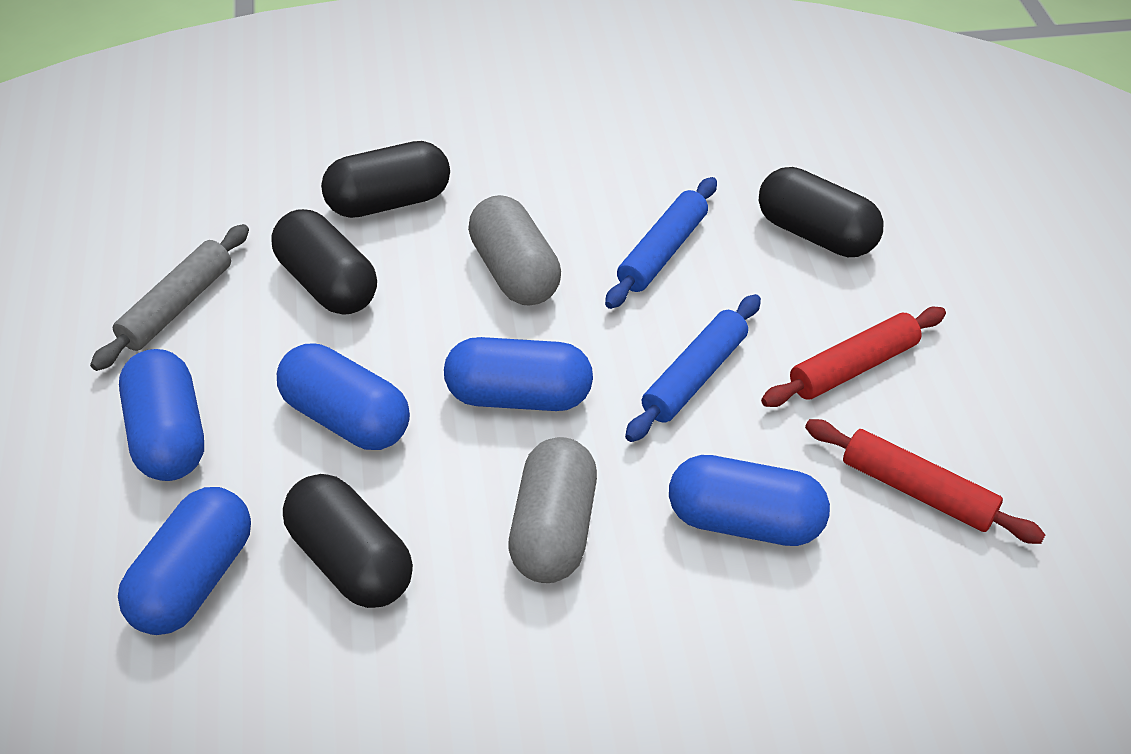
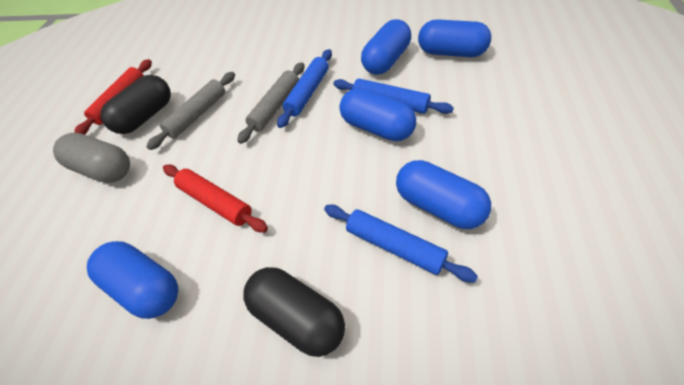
black capsule: [272,209,377,315] [283,474,413,608] [321,141,450,218] [759,167,884,257] = 4 -> [101,75,171,134] [243,267,345,357] = 2
blue rolling pin: [605,177,717,309] [625,294,761,442] = 2 -> [277,49,332,128] [324,204,478,283] [333,79,454,114] = 3
grey capsule: [468,195,561,305] [508,437,597,583] = 2 -> [53,133,130,183] = 1
grey rolling pin: [90,224,249,371] = 1 -> [146,72,235,150] [237,62,304,144] = 2

